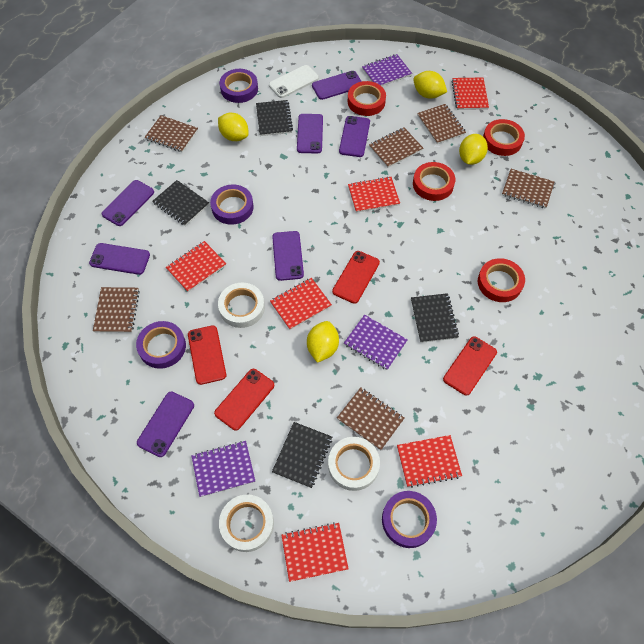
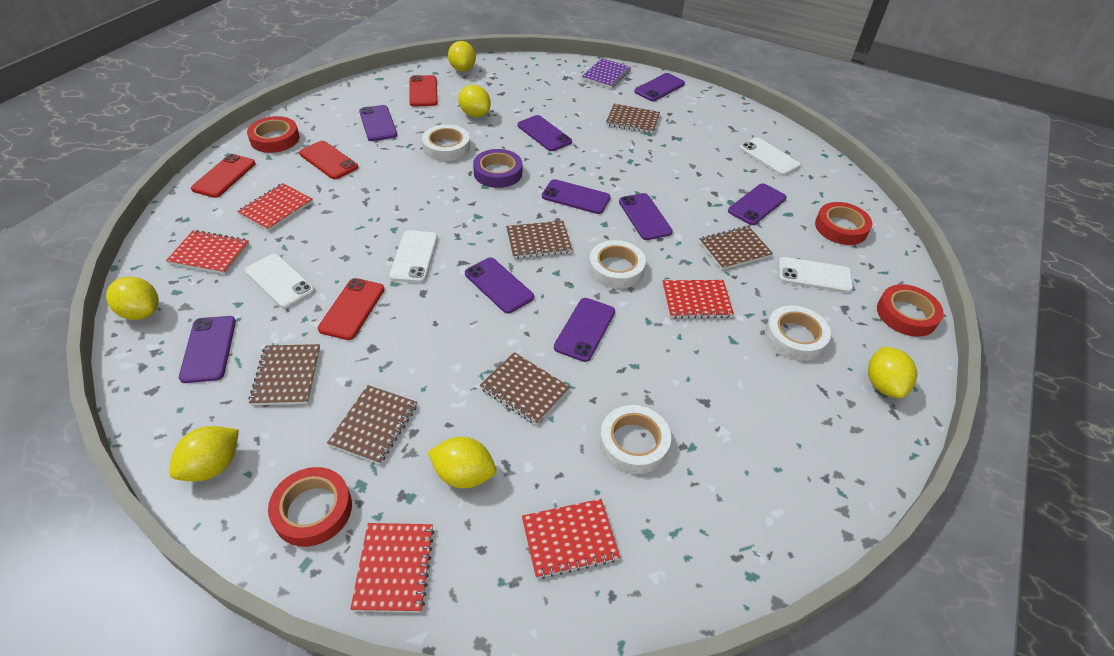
black notebook: [152,180,209,226] [256,100,293,136] [272,422,332,488] [411,293,459,343] = 4 -> none = 0
purple notebook: [191,441,255,497] [344,315,408,370] [362,54,412,86] = 3 -> [582,58,631,89] = 1
purple phone: [89,243,150,275] [102,180,154,226] [137,391,194,457] [272,231,304,281] [297,114,323,153] [312,71,362,100] [339,116,370,157] = 7 -> [179,316,236,383] [359,105,397,141] [465,258,534,314] [518,115,572,151] [542,179,610,214] [554,298,615,362] [619,193,673,240] [634,73,685,101] [728,184,787,225] = 9
purple tape: [136,321,186,369] [210,184,254,225] [220,69,258,103] [382,491,437,548] = 4 -> [473,149,522,188] = 1
red notebook: [166,241,226,292] [270,278,332,330] [281,522,349,582] [348,176,400,213] [397,435,462,488] [452,78,489,110] = 6 -> [166,230,249,274] [237,183,313,231] [350,523,434,612] [522,499,620,579] [662,280,734,319] = 5
white phone: [269,65,319,98] = 1 -> [245,254,315,308] [389,230,438,283] [739,137,801,176] [779,257,853,293] = 4
white tape: [218,283,265,328] [219,494,274,552] [328,437,380,491] = 3 -> [422,125,470,161] [589,240,646,289] [599,405,671,474] [765,305,831,361] = 4
yellow lemon: [218,113,249,141] [307,321,339,363] [413,71,447,99] [459,134,488,165] = 4 -> [106,277,159,320] [169,426,239,482] [428,437,496,488] [448,41,476,72] [458,85,491,117] [868,347,917,398] = 6

